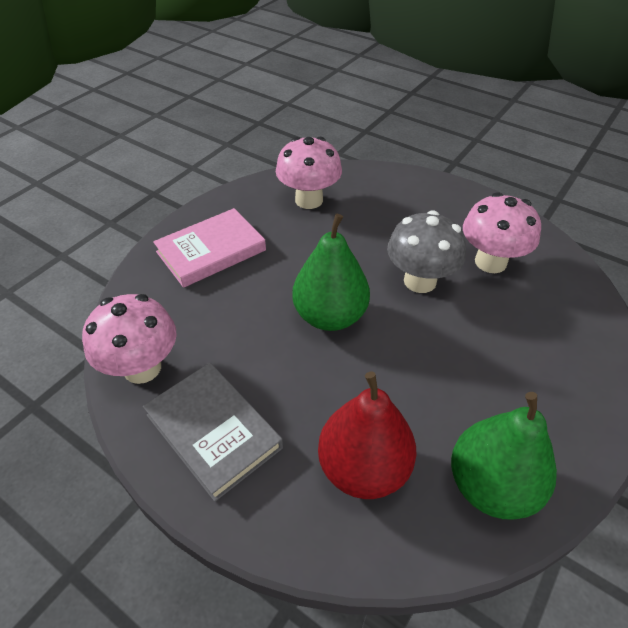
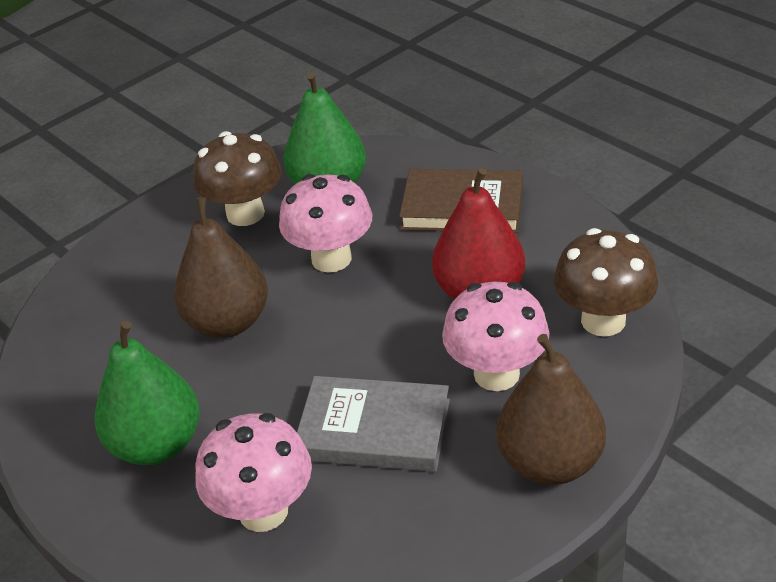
brown book: none = 0 -> [399,169,523,233] = 1
brown mushroom: none = 0 -> [193,131,282,226] [554,228,658,337] = 2
brown pear: none = 0 -> [174,197,268,338] [496,334,606,485] = 2
grey mushroom: [387,210,466,293] = 1 -> none = 0
pink book: [153,208,266,288] = 1 -> none = 0

